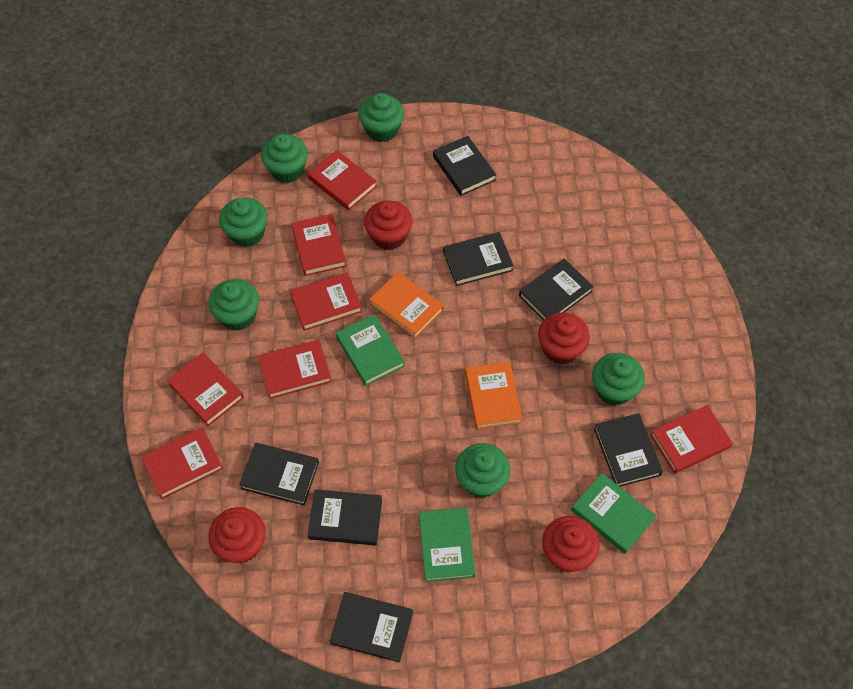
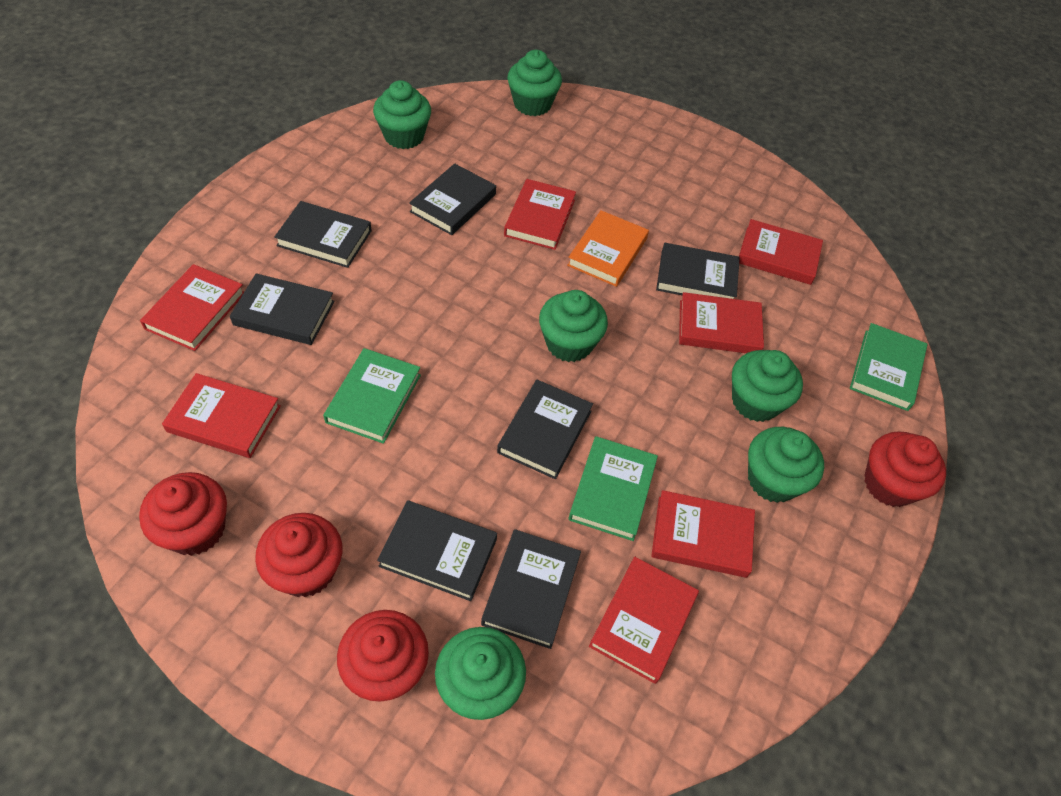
orange book: [369,272,444,339] [465,362,523,430] = 2 -> [567,210,649,287] = 1

